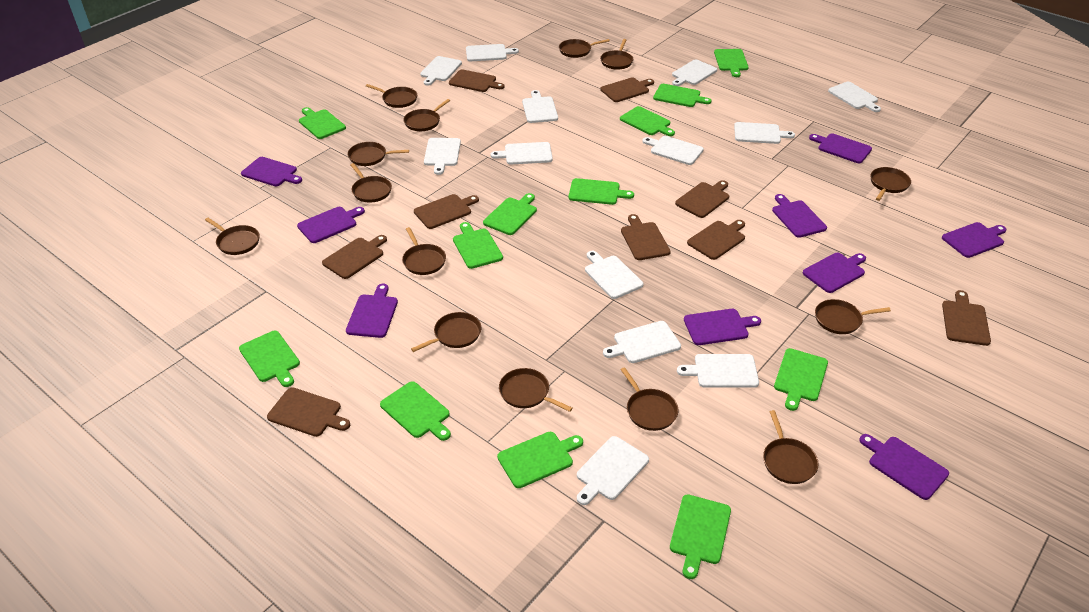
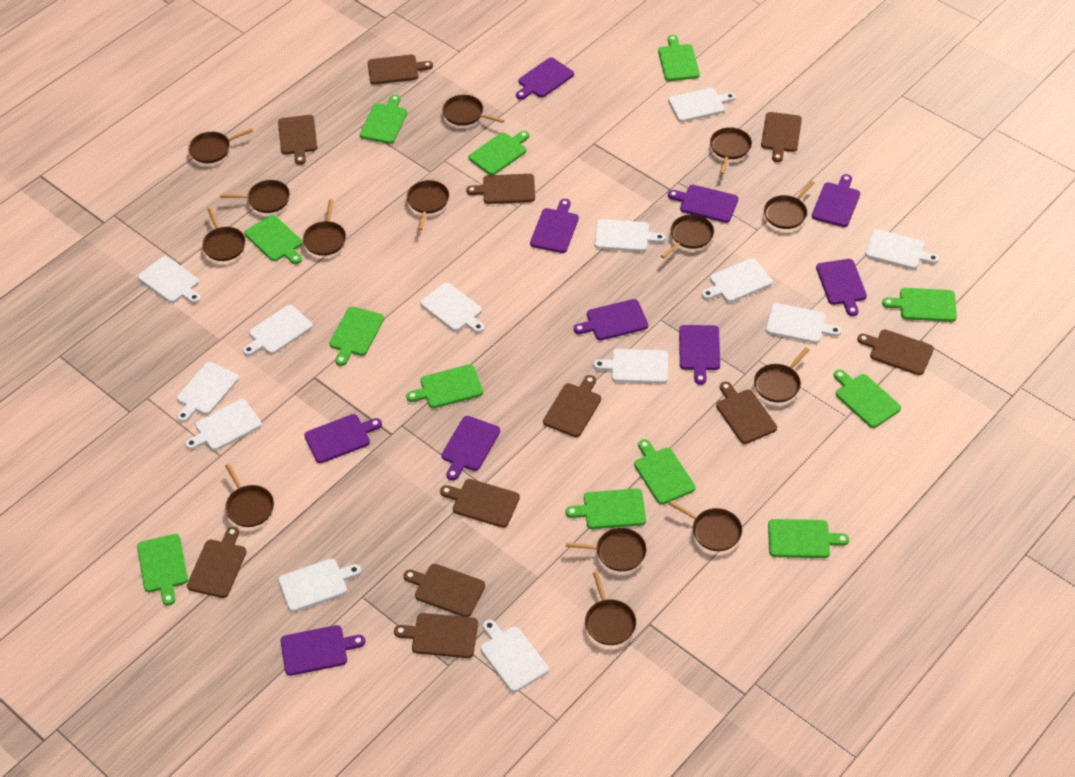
brown cutting board: [267,387,350,437] [322,235,387,279] [414,194,479,229] [449,69,504,92] [600,77,654,102] [621,214,671,260] [675,180,729,218] [687,220,745,260] [942,290,991,346] = 9 -> [187,527,247,598] [278,115,317,165] [368,55,433,84] [394,613,478,658] [403,564,485,617] [440,479,520,528] [466,174,535,204] [543,375,601,437] [716,382,777,444] [761,112,802,162] [857,329,934,375] = 11
purple cutting board: [241,157,302,186] [297,207,365,243] [346,284,398,338] [684,309,761,345] [772,194,827,238] [803,253,866,293] [809,133,872,163] [859,434,949,500] [942,222,1007,258] = 9 -> [281,625,365,676] [305,414,382,463] [441,416,500,481] [516,58,574,100] [530,199,579,253] [574,299,648,340] [668,185,738,223] [679,325,720,385] [812,174,860,227] [816,259,867,316] = 10

